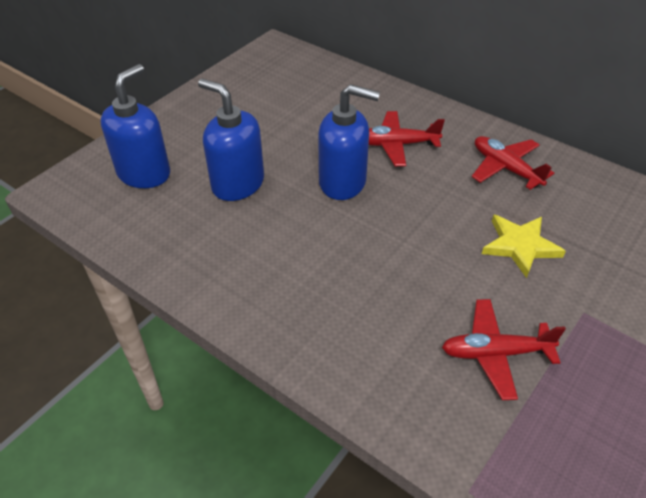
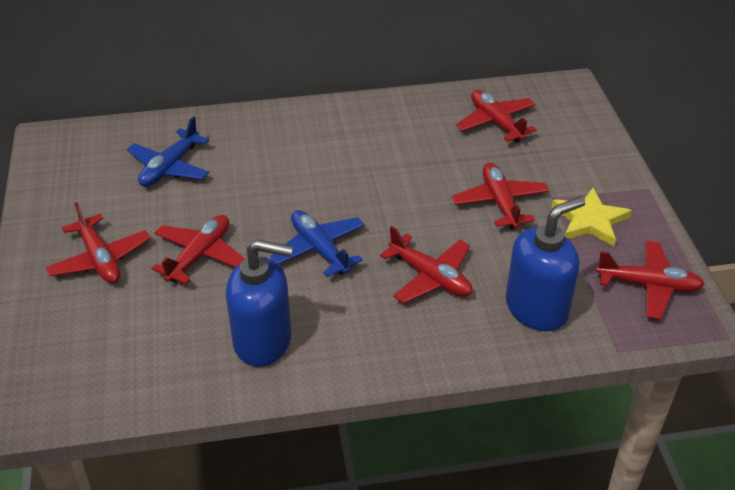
blue plane: none = 0 -> [127,116,210,187] [270,210,365,277] = 2
blue soap dispenser: [101,64,170,188] [198,78,264,201] [318,84,380,200] = 3 -> [226,239,293,367] [506,196,585,331] = 2
red plane: [369,111,445,166] [442,299,566,400] [472,136,554,190] = 3 -> [46,202,150,283] [151,215,245,284] [380,226,472,303] [452,163,549,229] [456,90,537,143] [596,241,705,319] = 6

